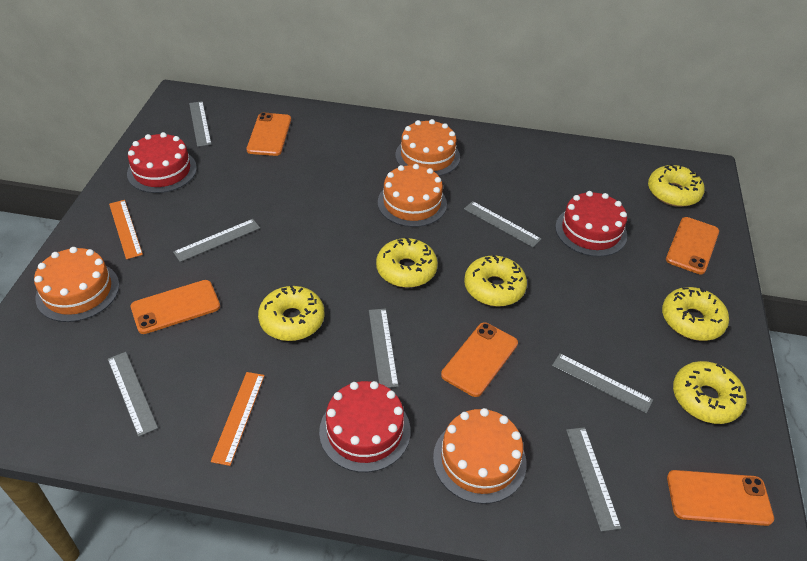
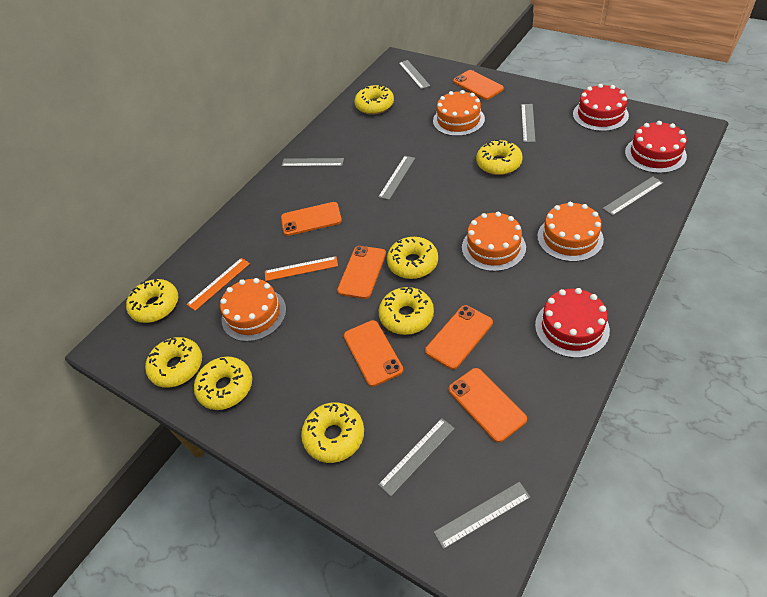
orange phone: [131,280,220,334] [247,113,291,156] [441,322,518,397] [666,217,719,274] [667,470,774,526] = 5 -> [281,202,342,236] [337,246,386,299] [344,320,403,387] [425,305,493,370] [448,368,527,443] [453,70,504,100] = 6
yellow donut: [258,285,325,341] [376,237,438,288] [464,255,527,307] [648,164,705,207] [662,287,729,341] [673,361,747,424] = 6 -> [126,279,178,323] [145,337,202,388] [194,357,252,410] [301,402,364,463] [354,85,394,115] [379,287,434,335] [387,237,438,279] [476,140,523,175] = 8

